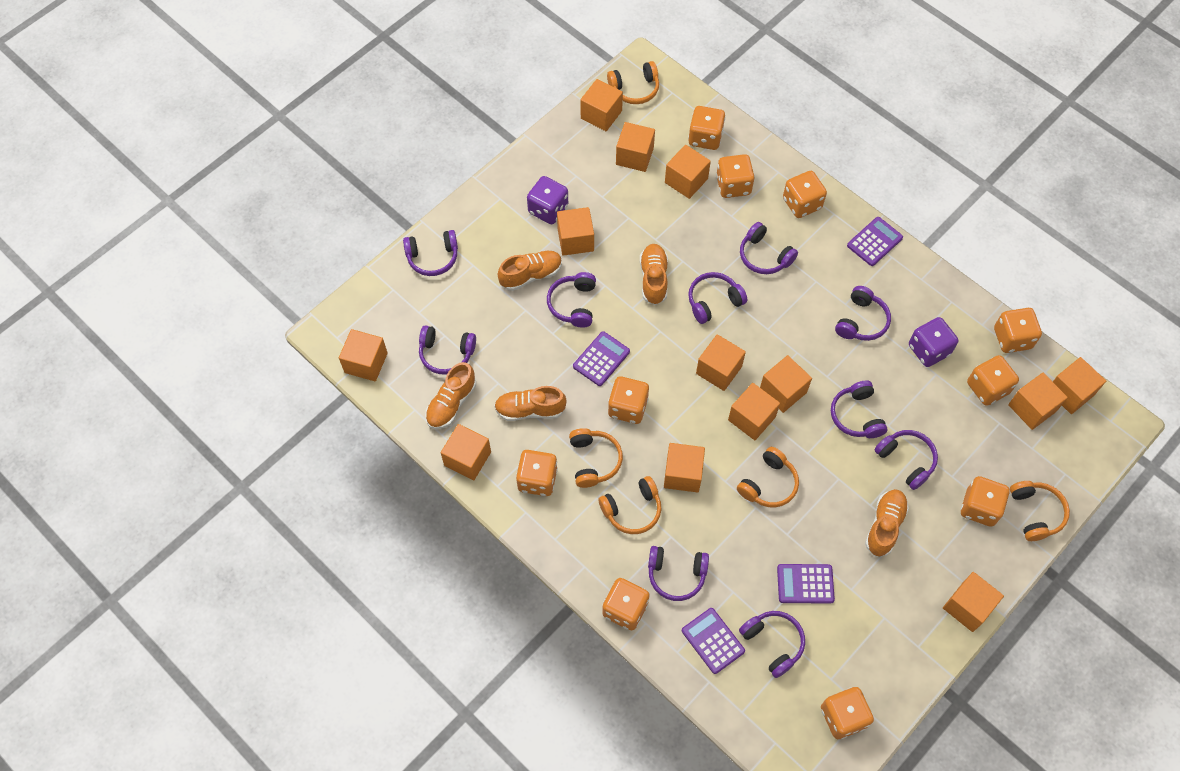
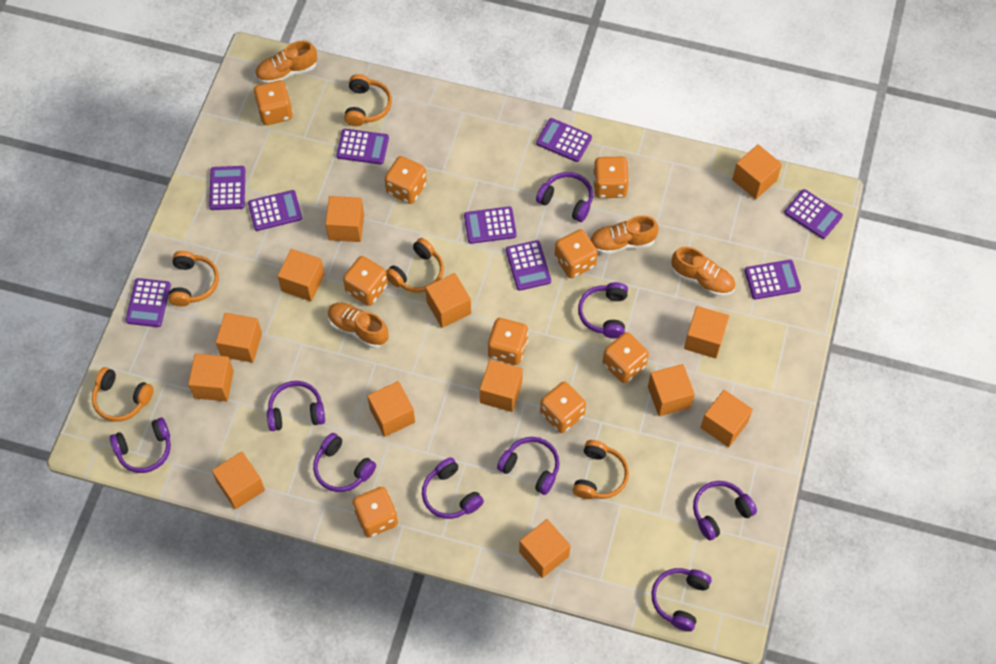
orange dice: [516,450,558,496] [602,578,650,631] [608,376,649,424] [688,106,725,150] [716,154,755,198] [783,171,827,218] [821,687,874,739] [961,476,1010,527] [967,355,1019,406] [994,308,1042,353] = 10 -> [254,80,293,125] [343,256,388,306] [353,487,398,537] [385,156,427,204] [488,318,528,365] [540,382,586,433] [555,229,598,278] [593,157,629,198] [603,332,649,383] = 9
orange shoe: [425,362,476,429] [494,386,567,421] [498,251,562,291] [640,244,668,305] [865,489,909,556] = 5 -> [255,40,317,84] [328,303,388,348] [590,216,659,255] [672,247,735,296] = 4
purple calculator: [573,331,630,386] [682,608,745,674] [777,564,835,604] [847,217,903,266] = 4 -> [125,278,171,327] [209,166,245,210] [248,190,302,231] [336,129,389,165] [464,207,517,244] [506,240,551,291] [536,118,592,162] [745,260,801,300] [785,189,843,239] = 9
purple dice: [527,176,568,224] [909,317,958,367] = 2 -> none = 0
purple headphones: [403,230,458,276] [419,325,476,375] [547,272,596,328] [648,546,709,601] [688,272,747,324] [739,611,805,678] [740,222,798,274] [831,381,887,438] [835,286,891,341] [874,430,938,490] = 10 -> [110,418,171,473] [267,381,325,431] [313,433,376,492] [422,458,484,519] [497,437,560,495] [536,172,593,222] [578,282,628,339] [651,568,711,632] [693,481,757,540] = 9

